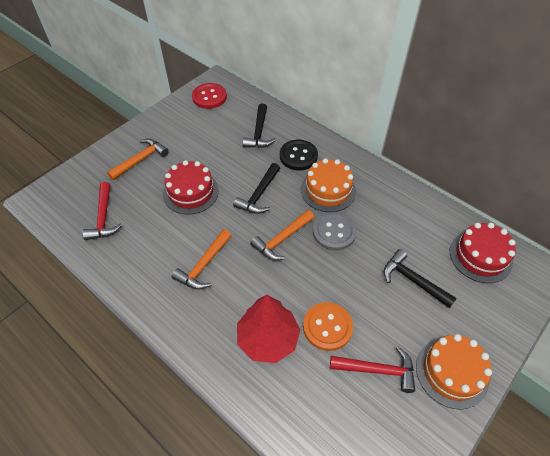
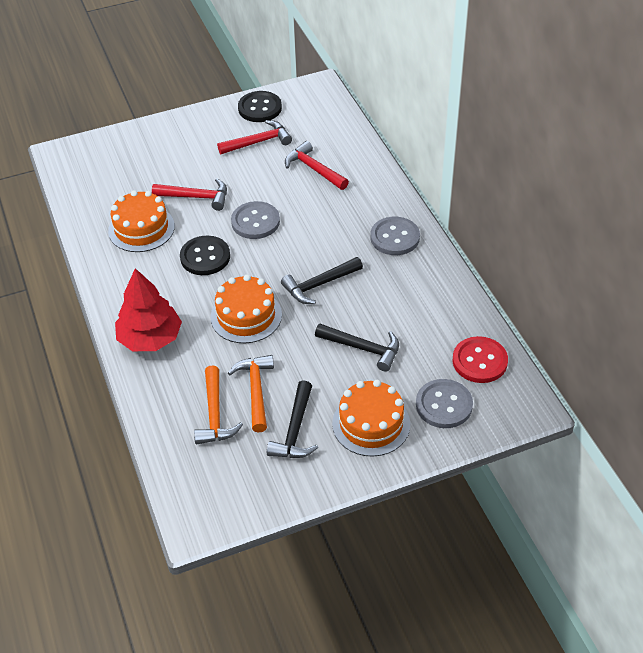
black button: [280,140,318,170] = 1 -> [180,236,230,275] [238,91,282,122] = 2
grey button: [313,212,357,250] = 1 -> [231,201,280,239] [370,217,420,255] [416,379,473,428] = 3
orange button: [303,302,353,351] = 1 -> none = 0
orange cake: [301,158,356,212] [416,334,492,409] = 2 -> [108,190,175,252] [211,274,282,343] [332,380,410,457] = 3
orange hammer: [107,138,169,180] [172,229,232,290] [250,210,314,261] = 3 -> [194,365,243,445] [228,355,274,432] = 2
red cake: [163,160,219,215] [450,223,516,283] = 2 -> none = 0
red hammer: [82,182,122,240] [330,346,415,393] = 2 -> [152,178,227,211] [217,120,292,154] [285,141,349,190] = 3

